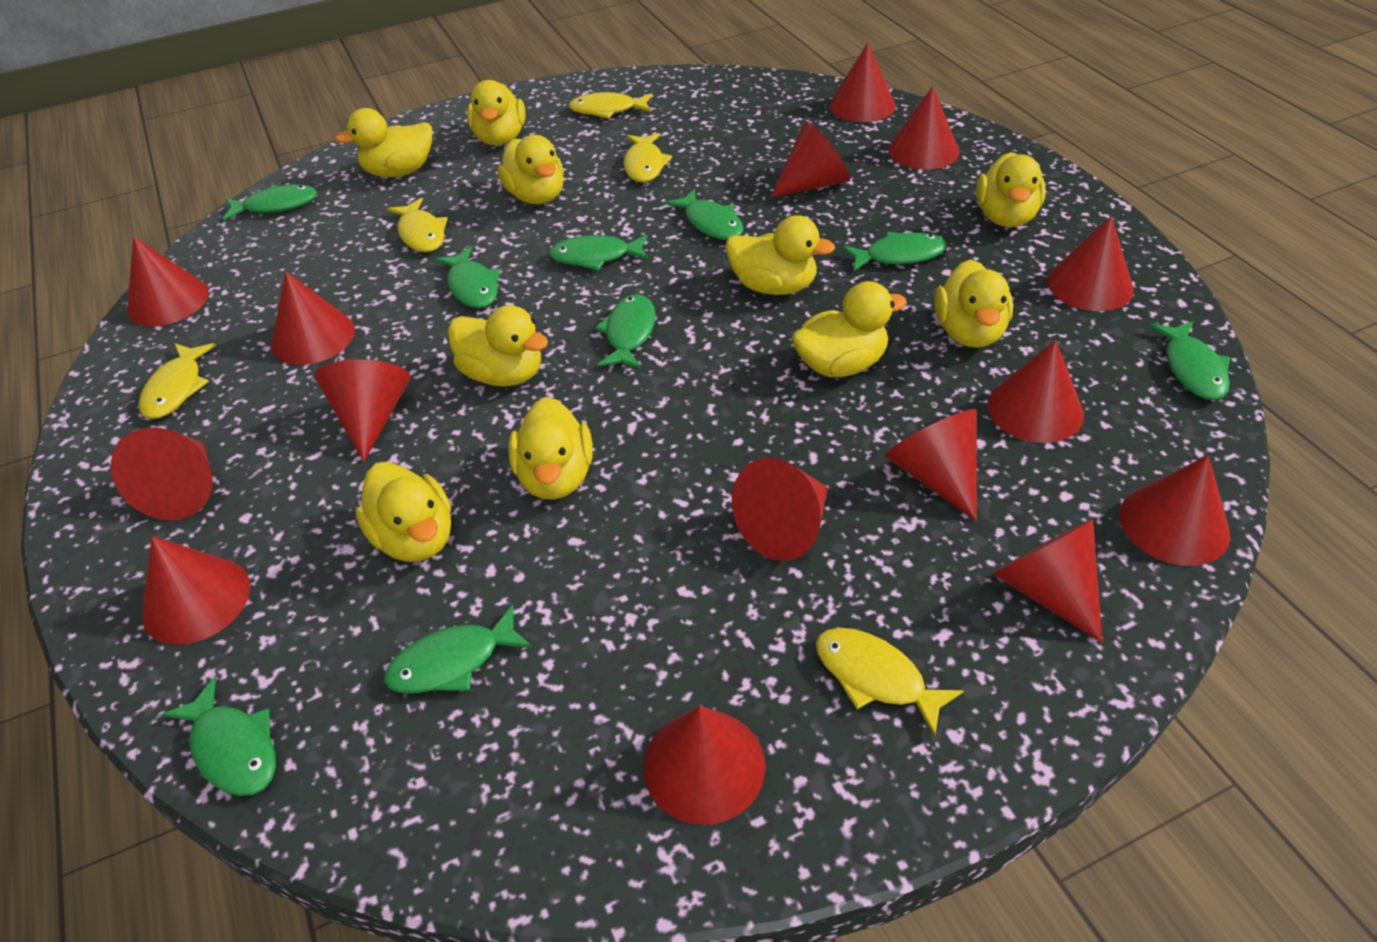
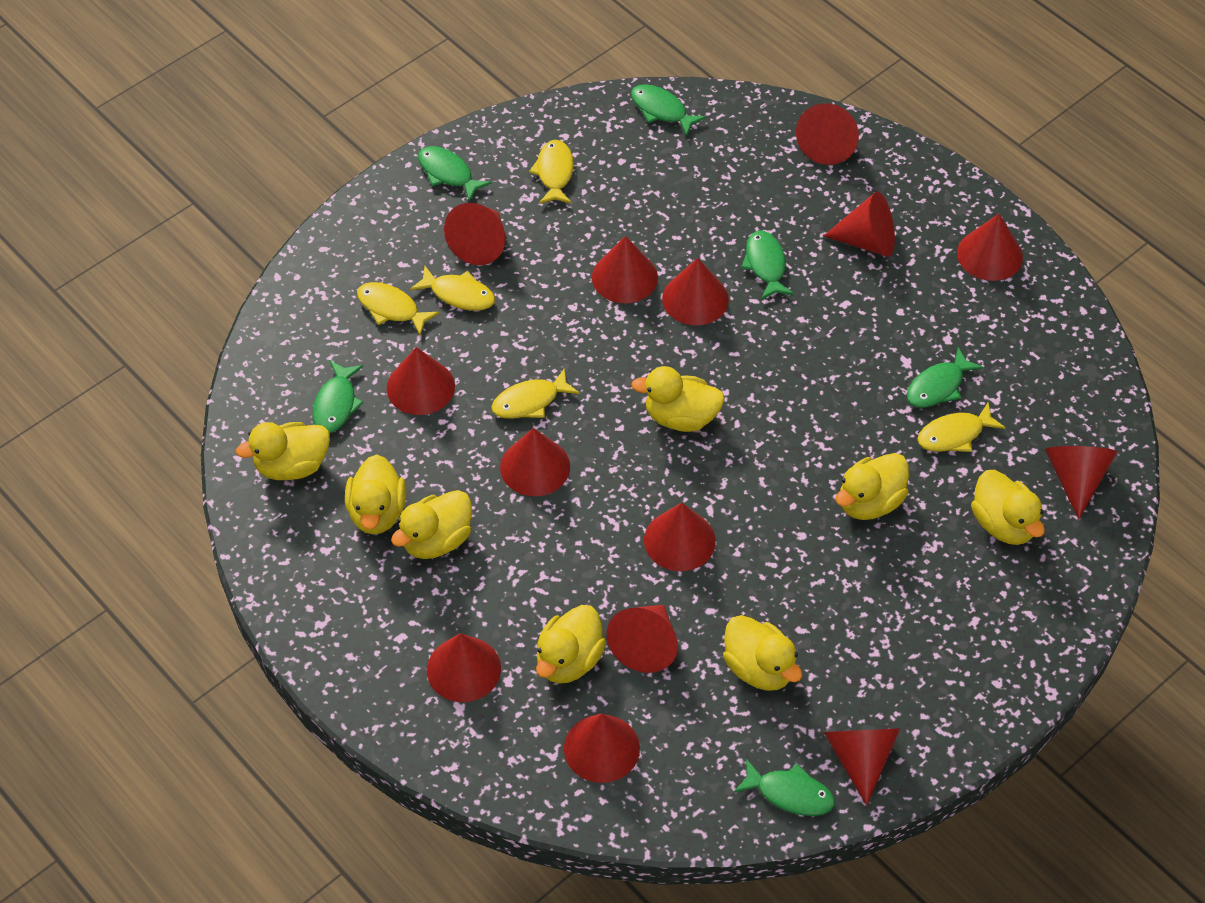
green fish: [162,677,276,796] [223,185,317,220] [384,605,533,693] [435,247,500,308] [549,235,649,271] [595,294,656,369] [665,189,744,240] [842,232,947,271] [1149,321,1230,400] = 9 -> [313,360,364,433] [418,146,492,201] [631,84,706,136] [734,759,835,816] [741,231,794,300] [907,347,983,408] = 6
red cone: [111,427,213,520] [127,237,209,326] [142,536,250,645] [271,272,355,365] [314,360,411,462] [643,706,765,825] [732,457,828,561] [771,121,850,198] [829,43,896,122] [885,409,977,521] [888,86,959,170] [988,340,1084,443] [992,519,1102,643] [1047,216,1134,311] [1120,455,1230,566] = 15 -> [387,347,455,415] [427,633,501,702] [444,203,505,265] [500,428,570,496] [564,714,640,783] [592,236,658,303] [606,605,678,673] [644,503,716,571] [662,258,729,325] [796,103,859,165] [823,728,901,806] [824,192,895,257] [957,214,1023,281] [1045,446,1117,519] = 14
yellow duck: [335,108,432,177] [355,462,451,562] [448,305,548,387] [467,80,526,145] [497,135,564,204] [508,397,593,499] [726,215,835,295] [792,281,907,377] [935,259,1013,348] [976,152,1046,227] = 10 -> [236,422,330,480] [345,454,406,534] [391,490,472,559] [536,605,606,684] [631,366,725,432] [723,615,802,691] [836,453,909,520] [971,470,1045,545] = 8

